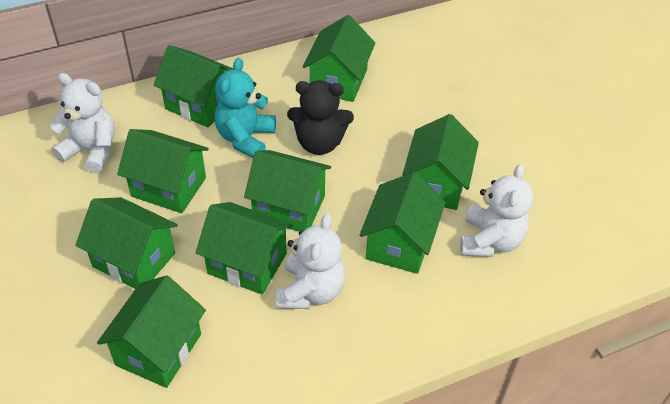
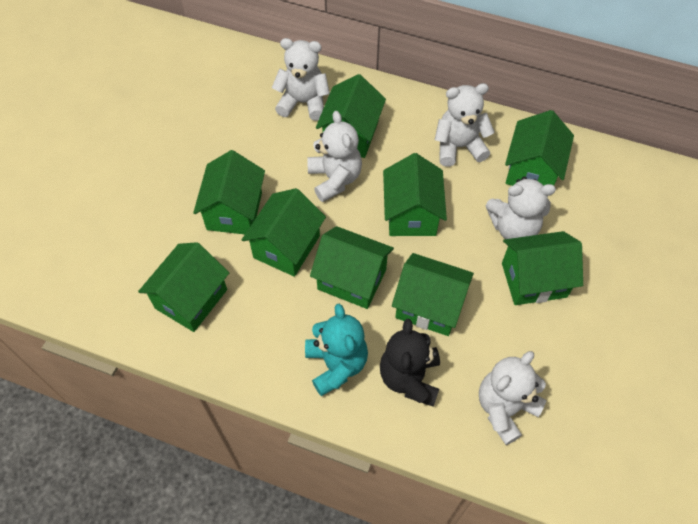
white teddy bear: [50,73,115,174] [276,213,346,309] [460,164,533,257] = 3 -> [272,38,330,121] [307,111,362,202] [435,83,495,167] [479,351,547,445] [486,177,556,239] = 5

